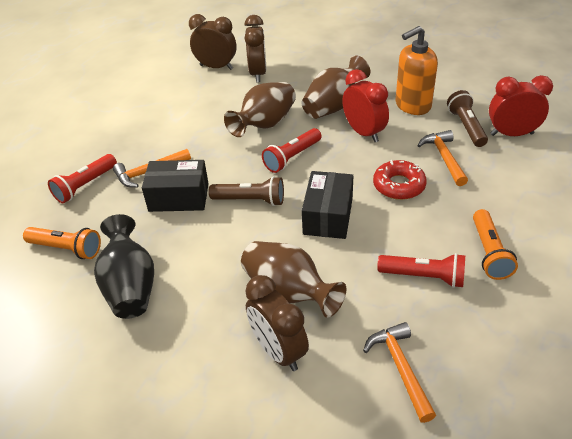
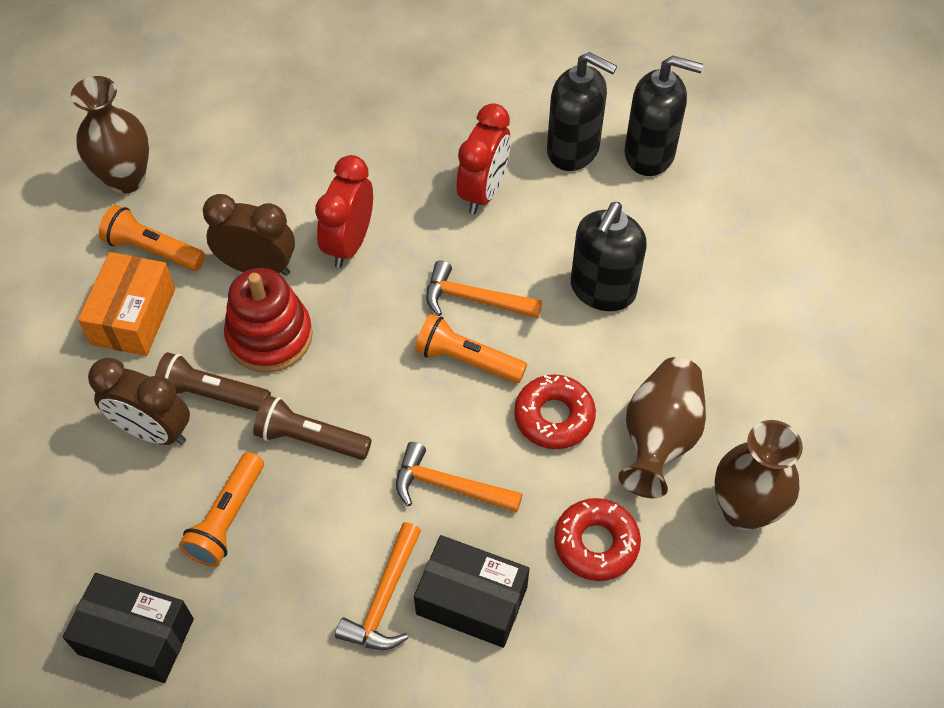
black soap dispenser: none = 0 -> [547,52,617,171] [571,202,647,311] [624,56,703,176] = 3
black vase: [94,214,154,319] = 1 -> none = 0
brown clock: [189,14,236,70] [244,15,267,83] [245,275,309,371] = 3 -> [88,358,190,445] [203,194,295,276] = 2
orange box: none = 0 -> [78,252,175,356] = 1
orange flashlight: [23,227,101,259] [473,209,518,280] = 2 -> [99,205,205,271] [179,452,264,567] [415,314,527,383] = 3
orange soap dispenser: [395,26,438,115] = 1 -> none = 0
red donut: [373,160,427,200] = 1 -> [514,374,596,449] [554,498,641,581] = 2
red flashlight: [48,154,117,203] [262,128,322,173] [377,253,465,288] = 3 -> none = 0
red stacking toy: none = 0 -> [224,268,313,373] = 1

